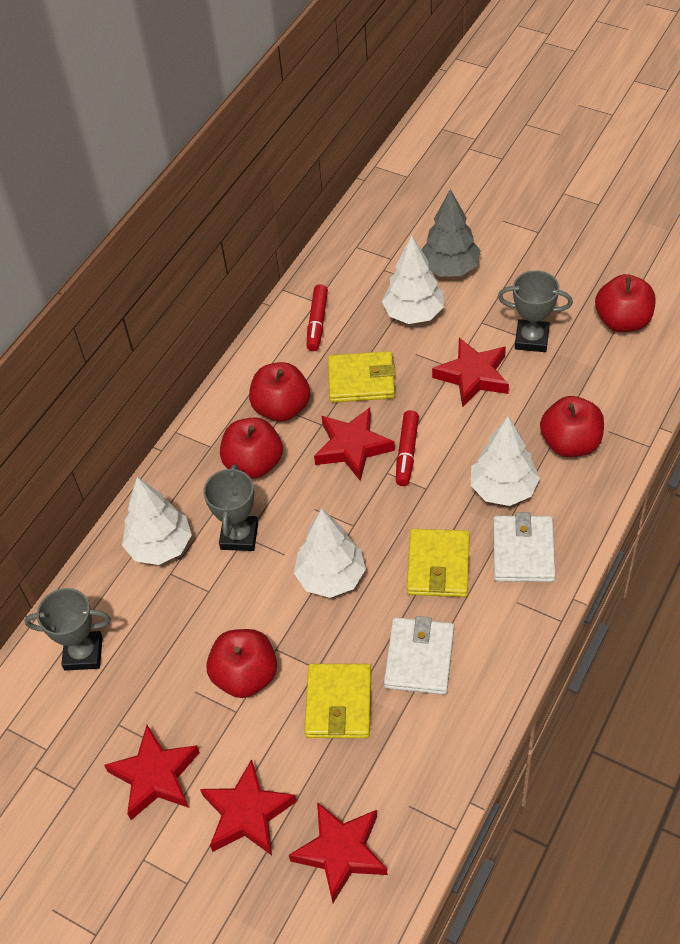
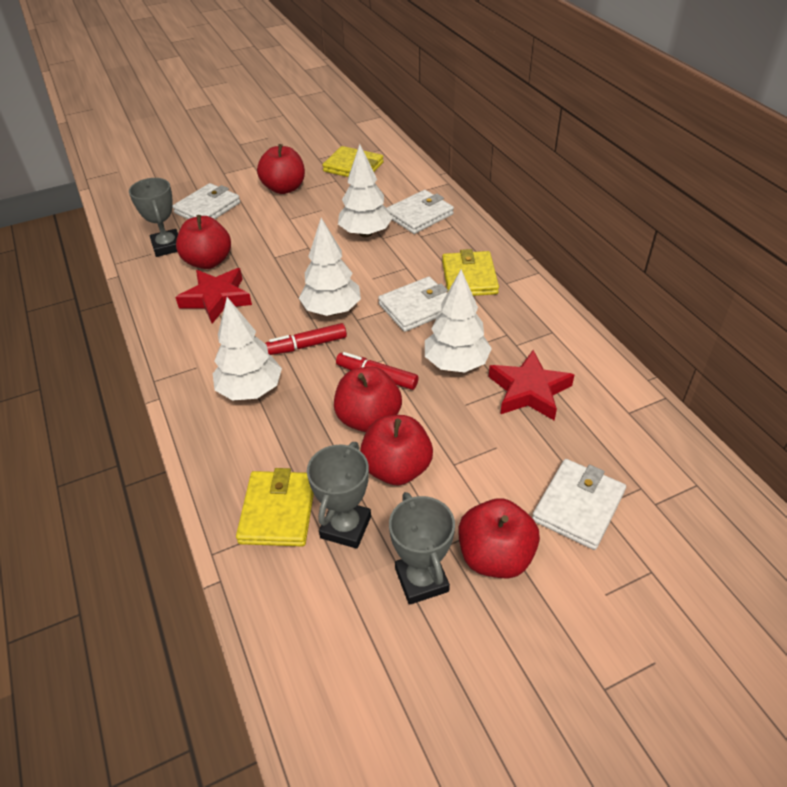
grey tree: [421,189,481,277] = 1 -> none = 0
red star: [104,725,200,820] [200,759,297,855] [289,802,388,903] [314,407,395,481] [432,338,509,408] = 5 -> [175,268,252,324] [489,350,574,420] = 2
white wallet: [384,616,454,695] [493,512,556,582] = 2 -> [172,183,240,219] [378,277,448,332] [387,190,454,234] [532,459,626,550] = 4

